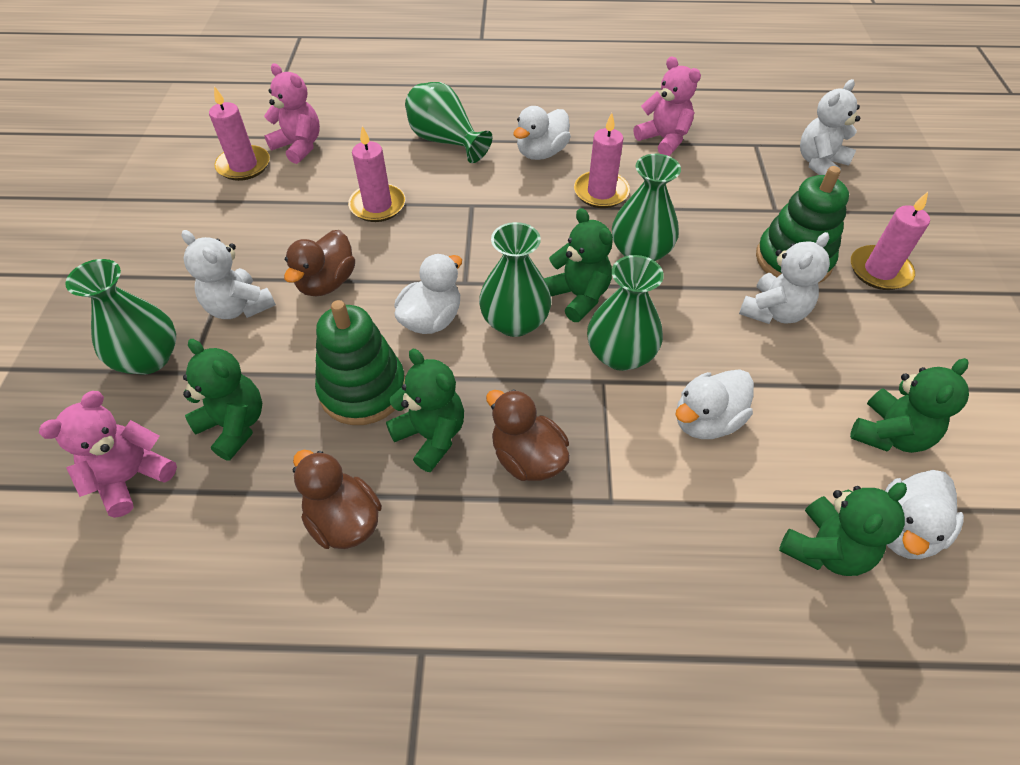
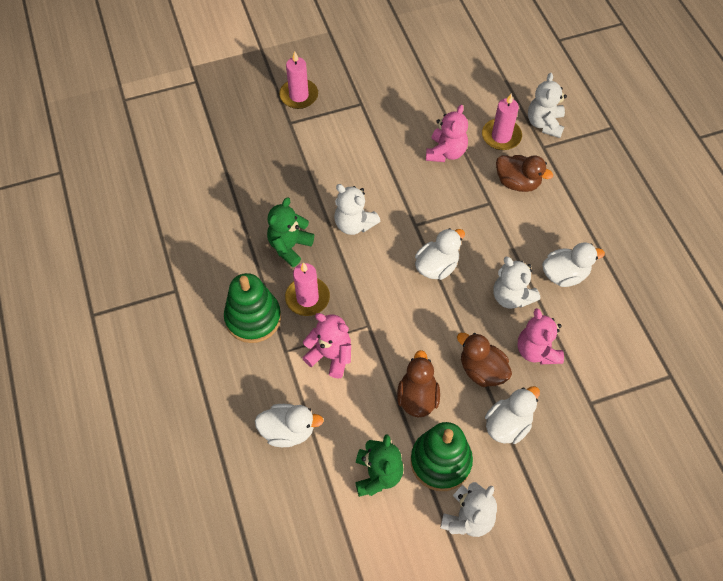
green teddy bear: [183,339,262,461] [386,349,464,472] [544,208,613,322] [779,483,907,576] [850,358,969,453] = 5 -> [267,197,314,267] [355,435,404,497] = 2
green vase: [65,259,176,375] [405,82,493,163] [479,222,551,337] [587,255,664,371] [612,154,681,261] = 5 -> none = 0
pink candle: [209,86,270,181] [348,126,405,222] [574,113,630,208] [851,192,930,290] = 4 -> [279,52,318,109] [285,262,330,316] [482,93,522,150] = 3
white teddy bear: [181,230,276,319] [739,232,830,324] [800,79,861,175] = 3 -> [334,184,380,235] [440,482,497,537] [494,257,540,309] [528,73,567,138] = 4

